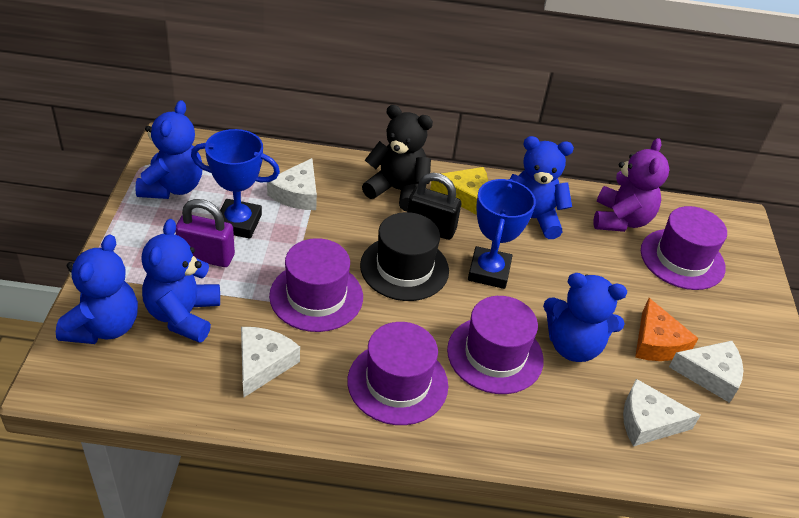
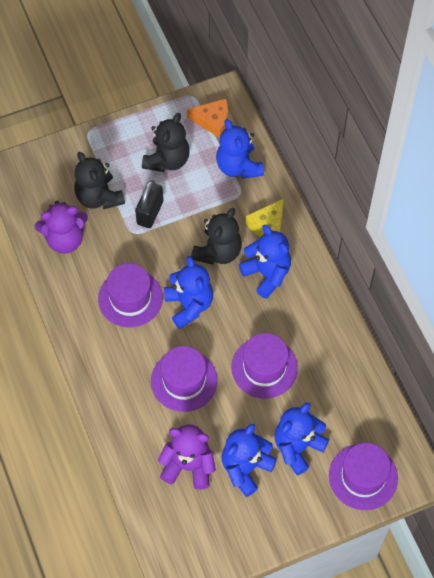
black hat: [360,212,449,301] = 1 -> none = 0
black teddy bear: [362,105,433,211] = 1 -> [74,152,125,209] [142,113,190,172] [191,208,242,265] = 3
blue trophy: [191,129,280,239] [468,179,536,289] = 2 -> none = 0
purple padlock: [175,199,235,267] = 1 -> none = 0
purple teddy bear: [594,138,669,232] = 1 -> [35,201,88,254] [158,424,216,490] = 2
white cheese: [241,327,300,397] [267,158,317,210] [623,379,701,447] [669,341,743,403] = 4 -> none = 0

